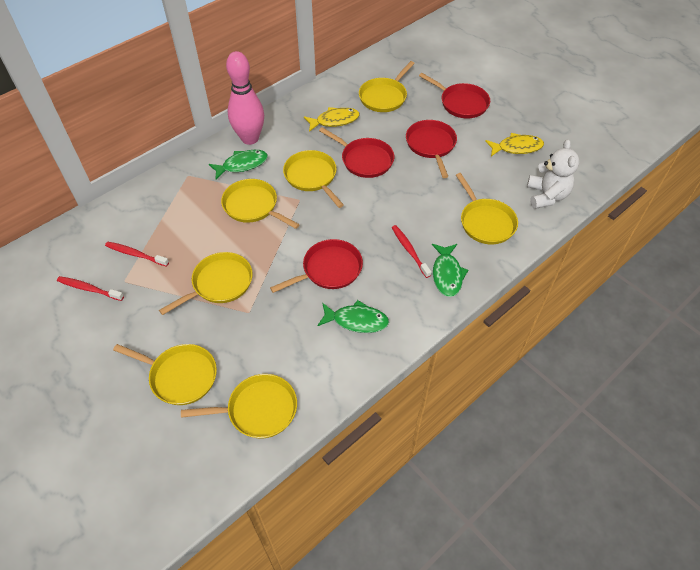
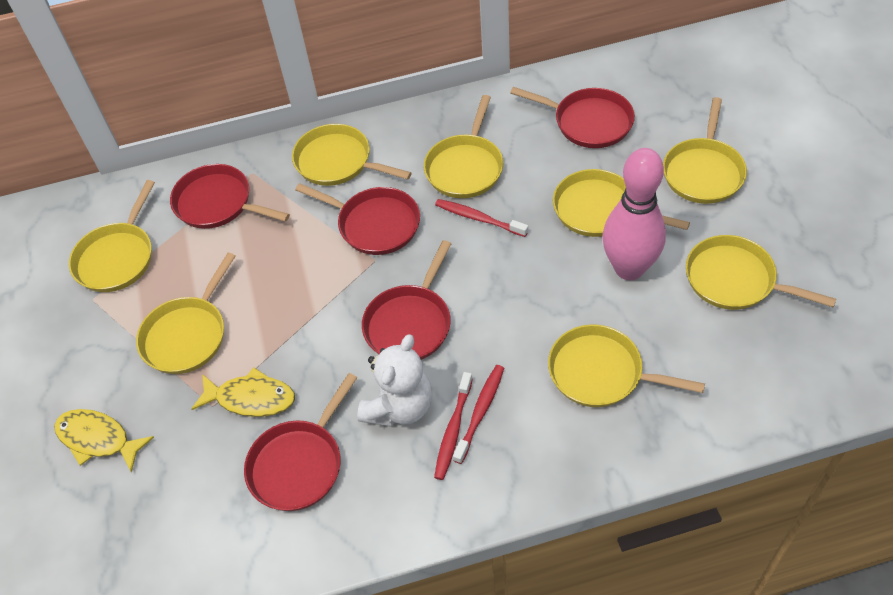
green fish: [209,150,268,180] [317,300,389,333] [432,244,468,297] = 3 -> none = 0
red pan: [270,239,363,293] [319,127,394,178] [406,120,457,178] [419,73,490,119] = 4 -> [170,164,290,229] [244,373,357,511] [295,183,420,255] [362,240,451,360] [510,87,635,148] = 5
yellow pan: [113,344,217,405] [159,252,253,315] [181,374,297,439] [221,179,300,229] [283,150,344,208] [359,61,415,112] [456,173,518,244] = 7 -> [69,180,155,292] [136,253,236,374] [292,124,412,186] [424,95,503,198] [548,325,705,407] [553,169,690,237] [663,97,747,204] [686,235,836,310] = 8

